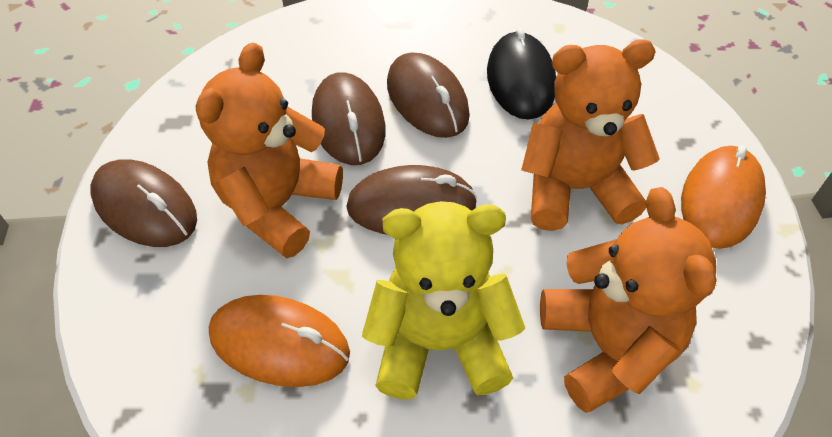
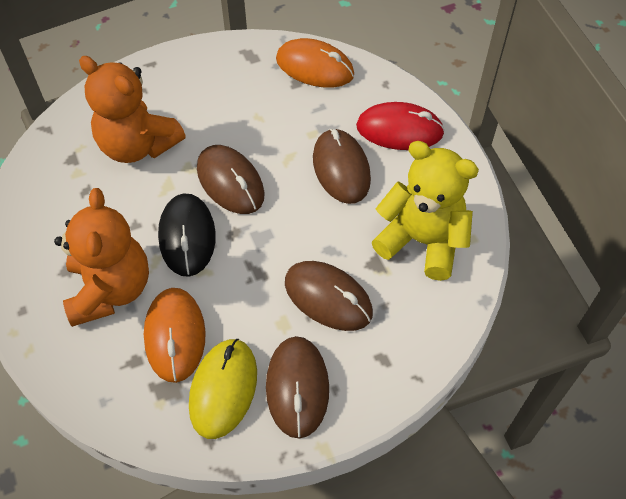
orange teddy bear: [196,43,343,258] [521,39,660,231] [540,187,717,413] = 3 -> [54,188,149,327] [79,56,186,163] = 2
red mouse: none = 0 -> [356,102,445,150] = 1
yellow mouse: none = 0 -> [189,339,257,439] = 1

